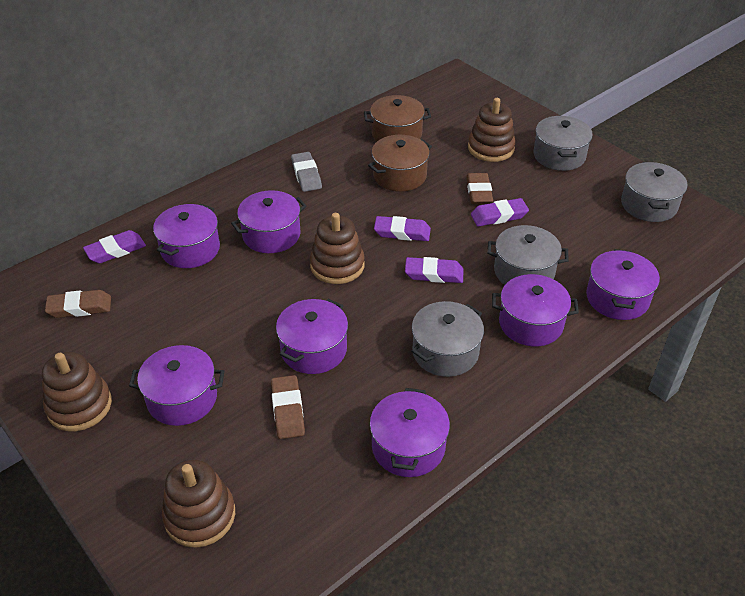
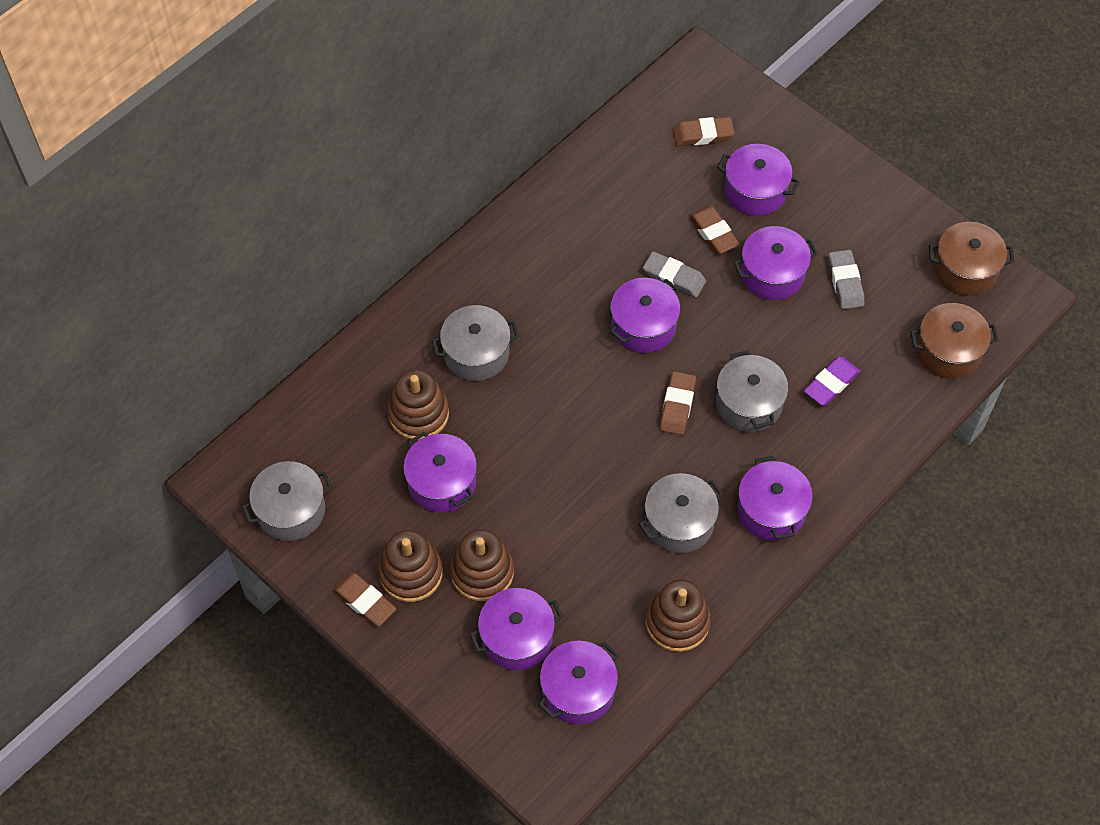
brown eraser: [45,290,111,318] [271,375,305,439] [466,173,493,204] = 3 -> [332,572,396,626] [659,371,696,435] [673,117,734,146] [689,206,740,254] = 4
grey eraser: [291,152,322,192] = 1 -> [643,251,706,298] [828,250,864,309] = 2
purple eraser: [83,230,146,263] [374,216,431,241] [405,257,464,283] [471,198,529,227] = 4 -> [804,356,860,406] = 1

